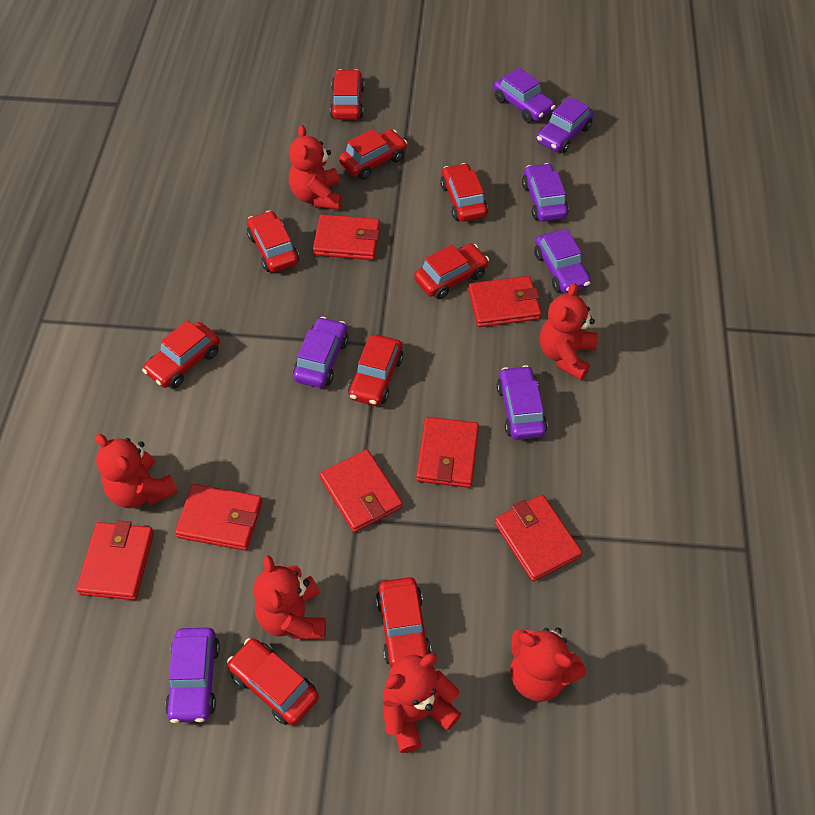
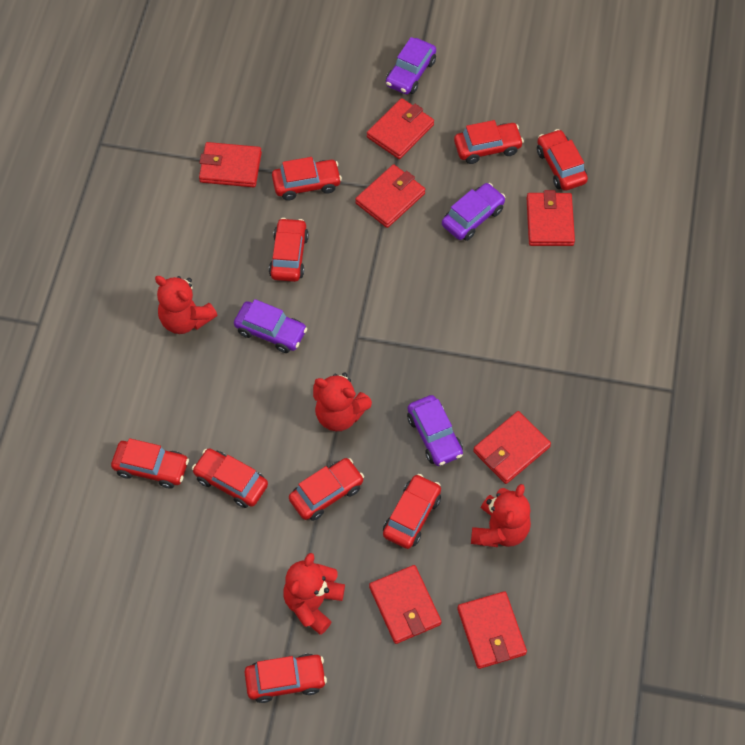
purple car: [165,628,220,723] [293,317,348,388] [494,68,555,123] [497,365,547,440] [522,163,569,221] [534,229,591,293] [536,97,594,153] = 7 -> [234,299,307,353] [386,37,436,94] [407,395,463,466] [442,183,506,241] = 4
red teddy bear: [95,434,178,508] [254,555,326,639] [289,125,341,209] [383,653,461,753] [510,628,586,702] [540,283,598,380] = 6 -> [155,276,217,334] [283,553,345,635] [313,373,372,431] [471,484,531,547] = 4

